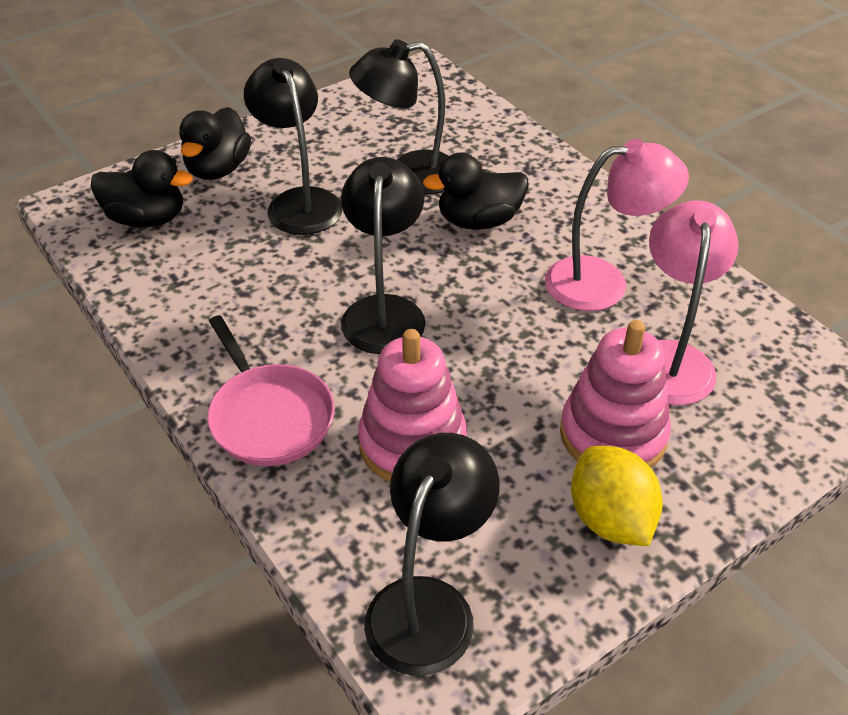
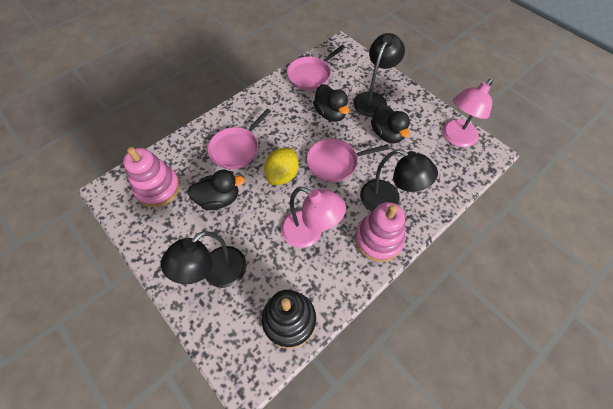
black lamp: [244,58,342,235] [341,157,425,354] [349,39,449,194] [364,433,499,676] = 4 -> [161,231,247,288] [353,33,405,117] [360,149,438,211] = 3
black stacking toy: none = 0 -> [262,290,316,348] = 1
pink pan: [207,315,335,466] = 1 -> [208,108,271,169] [287,45,345,90] [307,139,389,182] = 3

